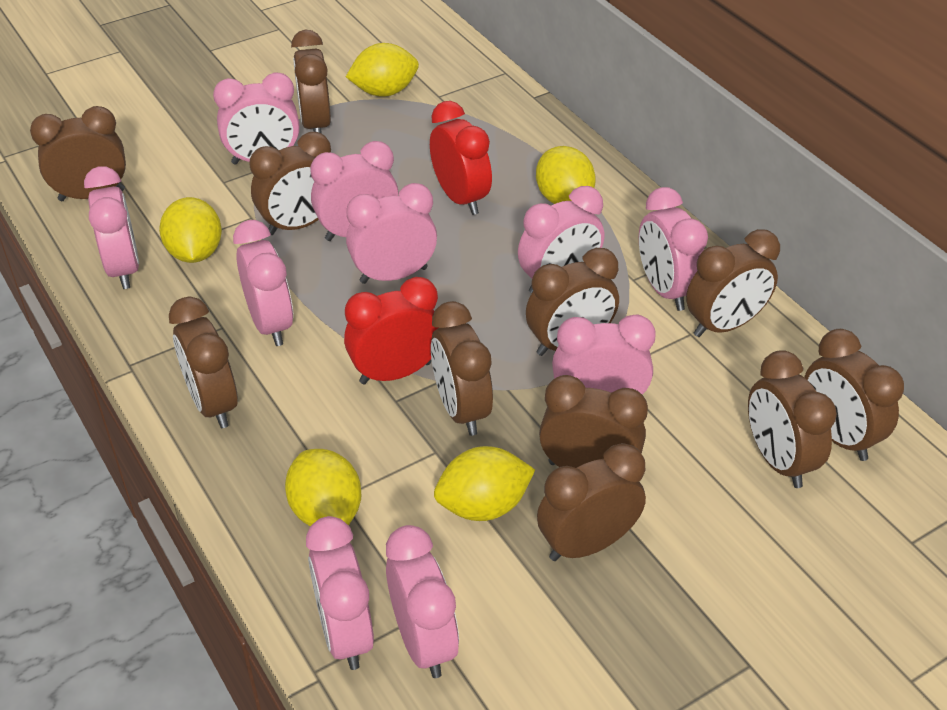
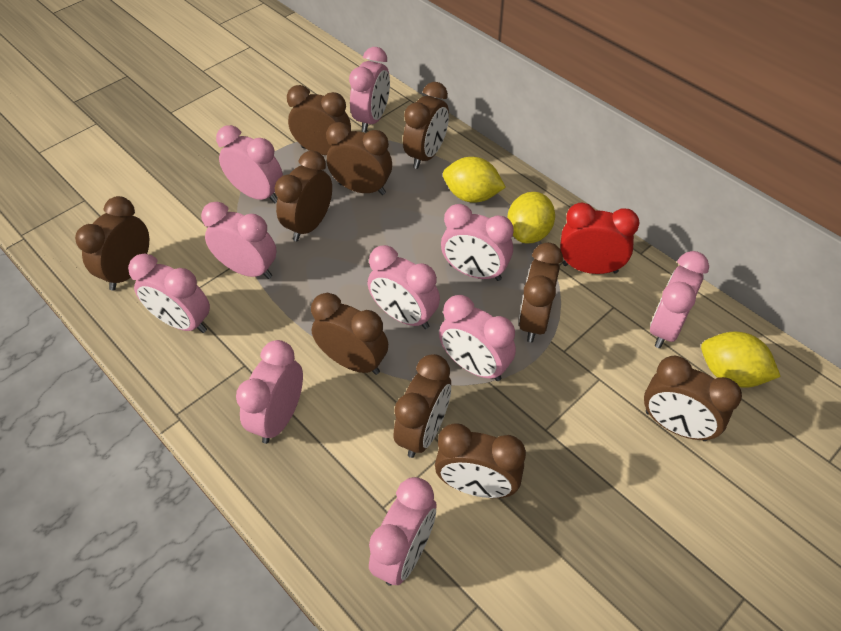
brown clock: [30,106,126,201] [169,297,238,428] [249,132,331,235] [291,30,331,133] [431,301,493,436] [526,248,619,356] [537,443,646,561] [539,375,648,468] [686,229,780,337] [748,350,837,488] [804,329,904,461] = 11 -> [75,196,149,290] [275,151,332,241] [287,85,351,155] [311,293,388,375] [326,122,392,195] [394,354,451,458] [403,82,449,169] [435,423,526,498] [519,242,563,342] [644,356,742,441] = 10
red clock: [344,277,438,384] [430,101,492,215] = 2 -> [560,202,640,274] = 1
yellow lemon: [159,197,222,263] [285,449,361,526] [346,43,419,97] [434,446,535,521] [536,146,596,204] = 5 -> [443,157,506,203] [507,192,555,243] [701,332,781,388] = 3

